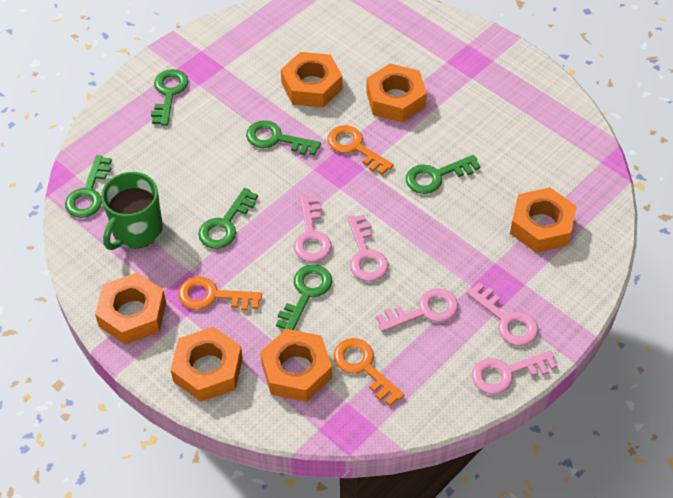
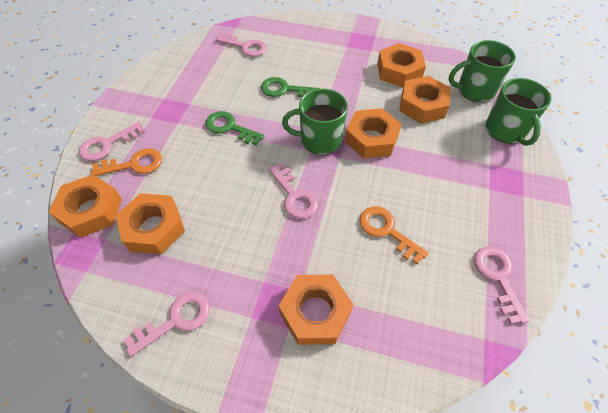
green key: [65,155,112,218] [151,69,189,126] [198,188,258,249] [246,120,321,156] [276,264,332,330] [406,155,481,194] = 6 -> [205,111,264,146] [261,77,320,97] = 2
green mug: [101,172,163,250] = 1 -> [282,89,348,155] [448,40,516,102] [486,78,551,146] = 3
orange key: [178,277,262,311] [327,125,394,175] [333,338,405,406] = 3 -> [91,148,162,176] [359,207,429,264] = 2

